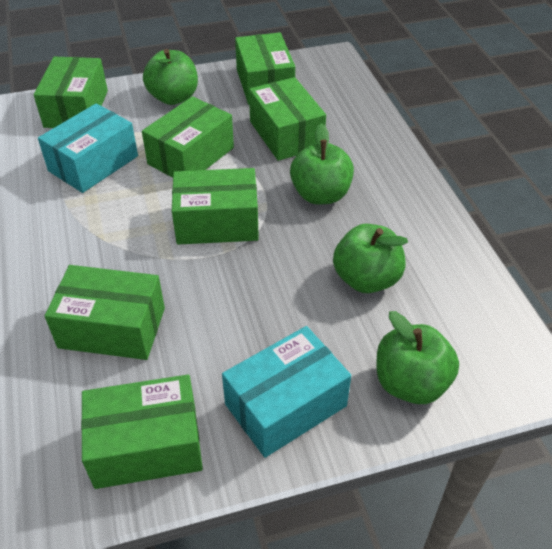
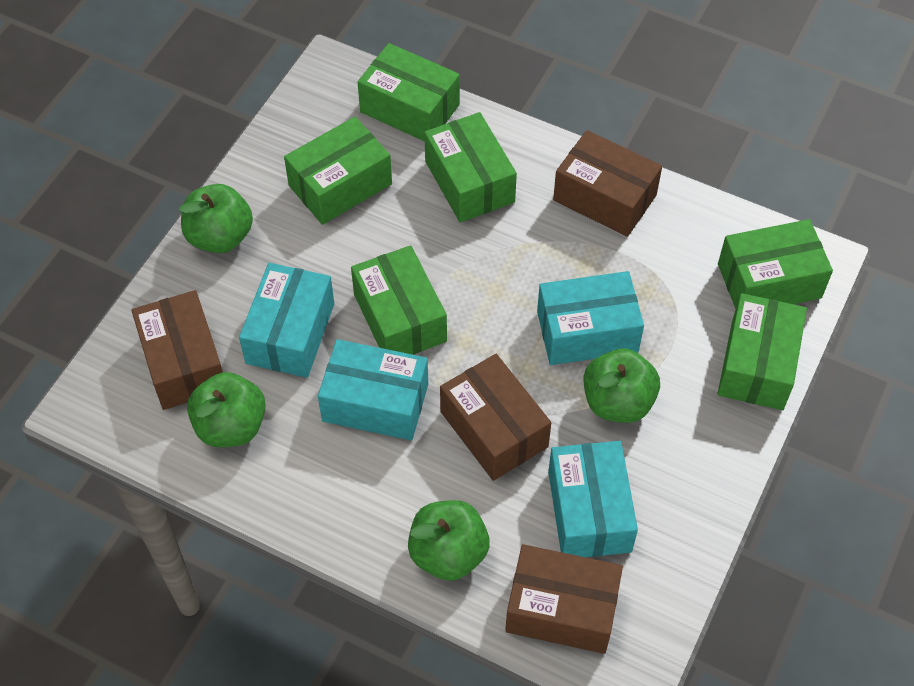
brown box: none = 0 -> [131,290,223,410] [440,354,551,481] [505,544,623,654] [553,130,662,237] = 4
green box: [34,56,108,128] [45,265,165,360] [81,374,203,489] [142,96,234,178] [172,168,259,245] [235,32,295,105] [249,77,326,161] = 7 -> [284,117,392,225] [351,245,447,355] [358,43,460,141] [424,112,517,223] [717,293,807,410] [718,219,833,309] = 6
turquoise box: [38,103,138,193] [222,326,351,458] = 2 -> [239,263,334,378] [318,339,428,440] [537,271,644,365] [548,441,638,557] = 4

